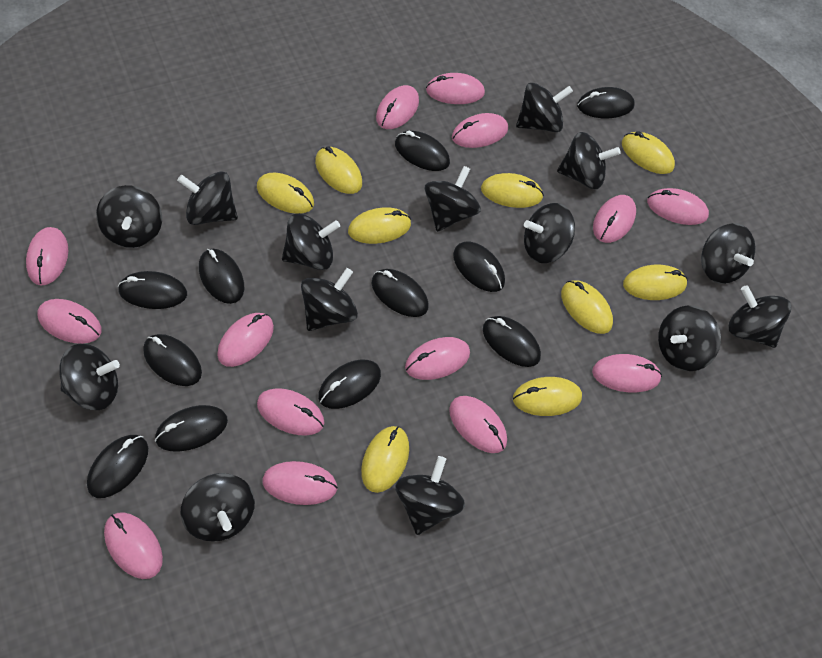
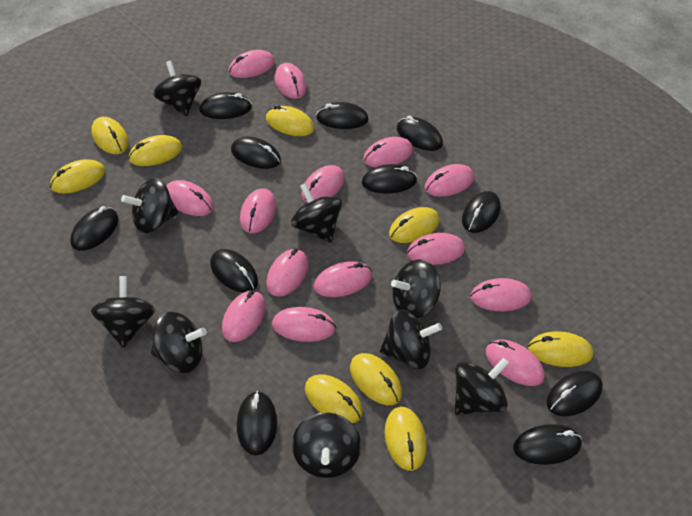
black spinning top: [59,344,120,410] [96,185,162,248] [177,172,238,225] [181,473,255,542] [282,213,340,270] [301,268,358,331] [395,456,465,535] [425,166,481,232] [516,83,573,132] [524,203,575,263] [557,132,621,189] [658,306,721,371] [701,223,755,284] [728,285,791,348] = 14 -> [91,276,155,348] [121,178,178,233] [151,312,207,373] [153,60,201,116] [291,183,342,243] [292,413,361,478] [380,309,442,369] [391,260,441,318] [455,358,509,415] = 9

